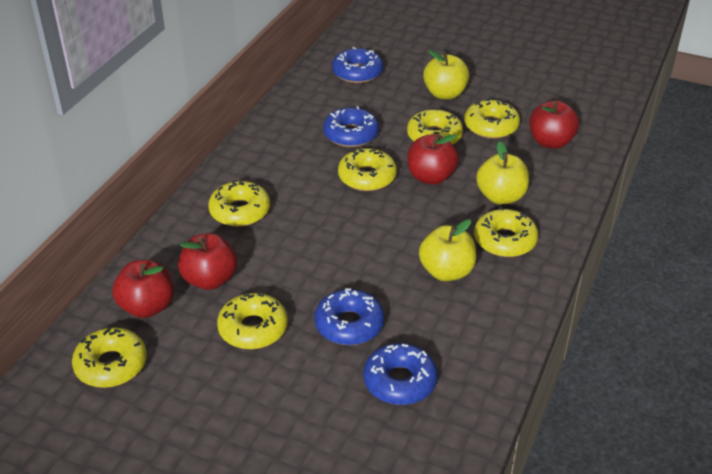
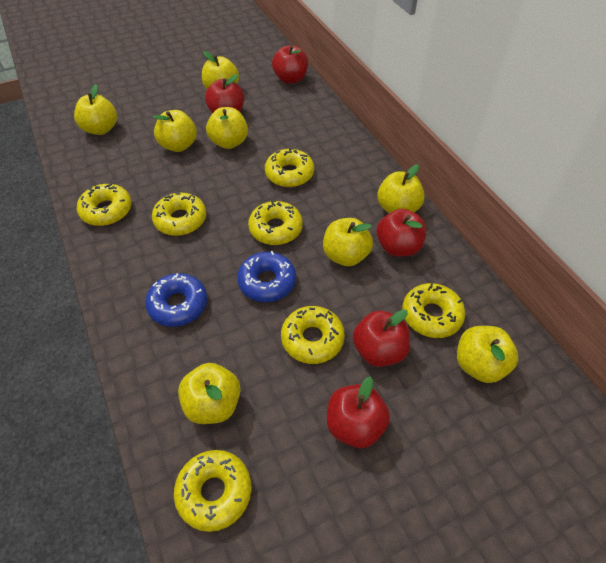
blue donut: [314,288,384,345] [323,106,379,147] [332,47,383,83] [363,343,438,405] = 4 -> [145,273,207,327] [237,251,296,302] = 2
red apple: [112,260,174,318] [178,233,237,290] [407,134,459,185] [529,100,579,149] = 4 -> [205,74,244,113] [272,45,308,84] [327,376,390,448] [353,309,410,367] [377,209,426,256] = 5
yellow apple: [419,219,476,281] [423,50,469,99] [476,141,529,204] = 3 -> [74,84,117,135] [153,110,197,152] [178,363,241,424] [202,51,239,89] [206,107,248,149] [323,218,373,266] [377,165,425,213] [457,326,519,383] = 8

